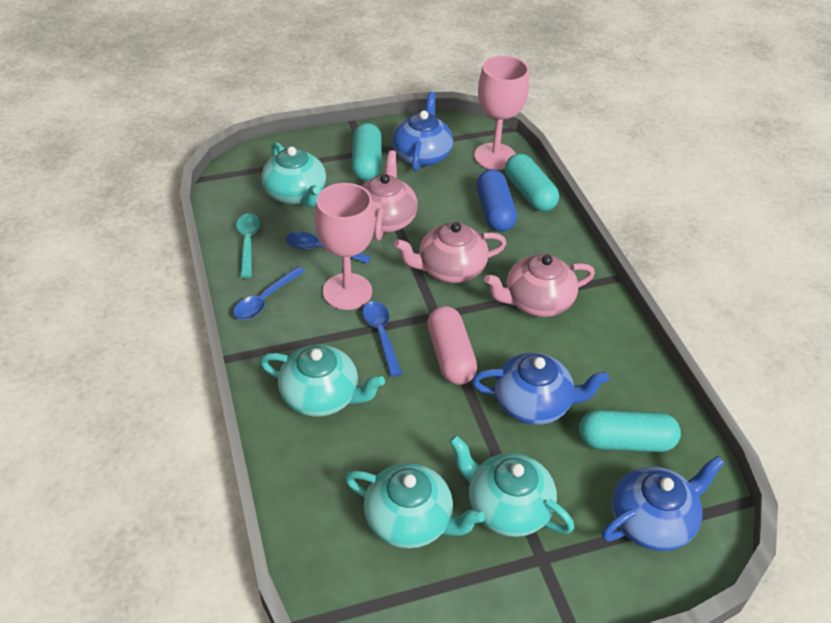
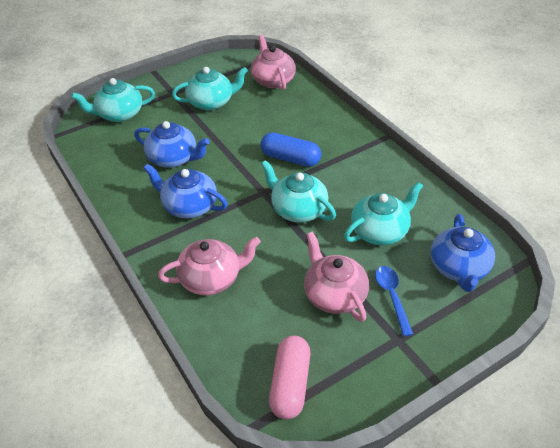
blue spoon: [233,266,305,320] [286,232,371,264] [362,301,402,377] = 3 -> [375,266,413,336] = 1
pink goblet: [315,183,375,310] [474,56,529,170] = 2 -> none = 0
turquoise capsule: [352,123,382,181] [505,153,559,212] [579,410,681,452] = 3 -> none = 0
turquoise spoon: [236,213,260,278] = 1 -> none = 0

